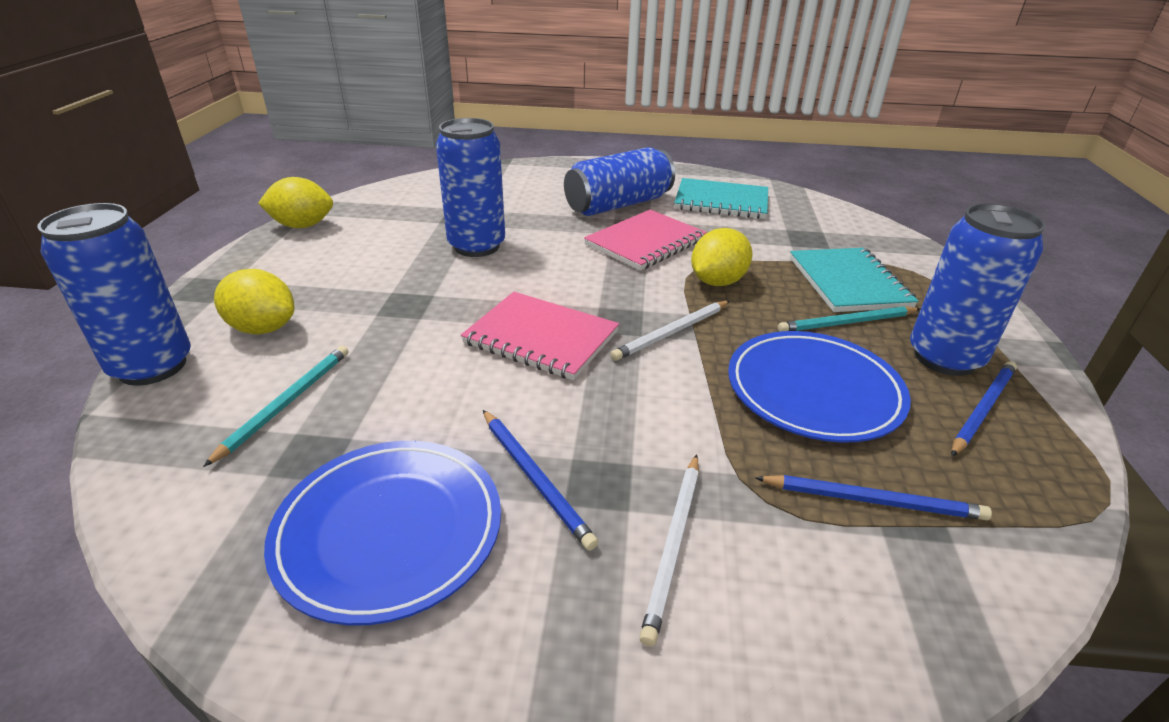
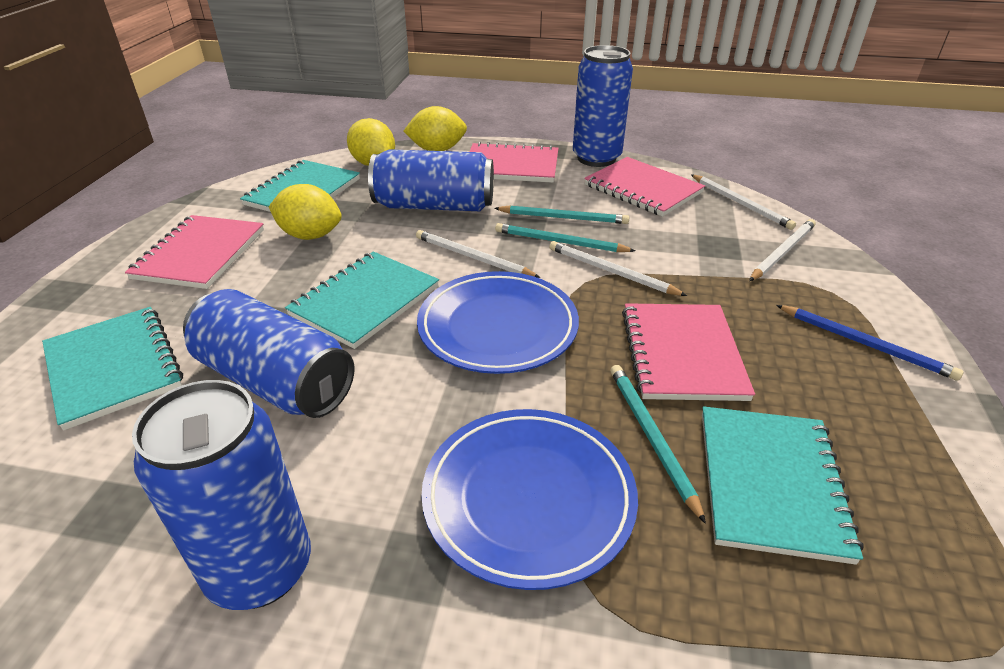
blue pencil: [483,410,598,551] [755,475,992,520] [951,361,1017,456] = 3 -> [776,305,964,381] = 1
pink notebook: [461,292,619,380] [584,210,707,270] = 2 -> [125,215,264,289] [470,142,558,183] [584,157,705,217] [622,303,755,401] = 4
turquoise notebook: [674,178,768,219] [790,248,918,312] = 2 -> [42,307,183,431] [240,160,360,212] [285,252,439,349] [702,406,863,565] = 4
turquoise pencil: [203,346,349,467] [778,306,920,332] = 2 -> [494,205,629,224] [495,223,635,252] [610,365,706,524] = 3
white pencil: [611,301,730,361] [639,454,699,647] = 2 -> [416,230,541,278] [549,241,687,296] [691,174,796,230] [749,219,816,281] = 4

